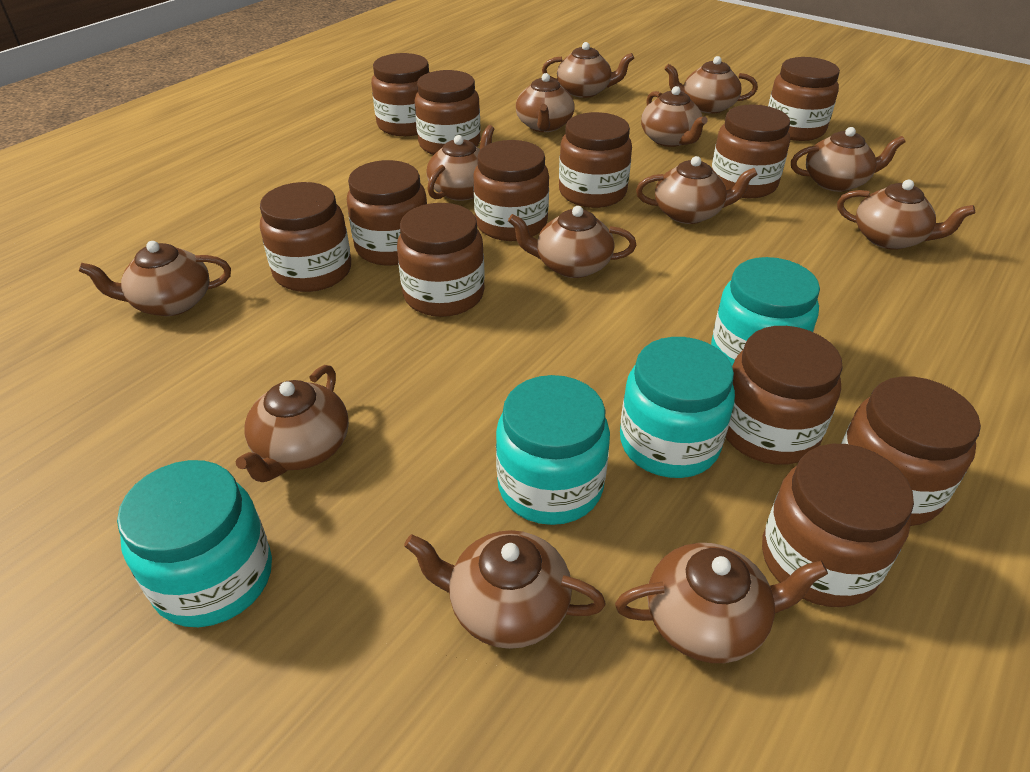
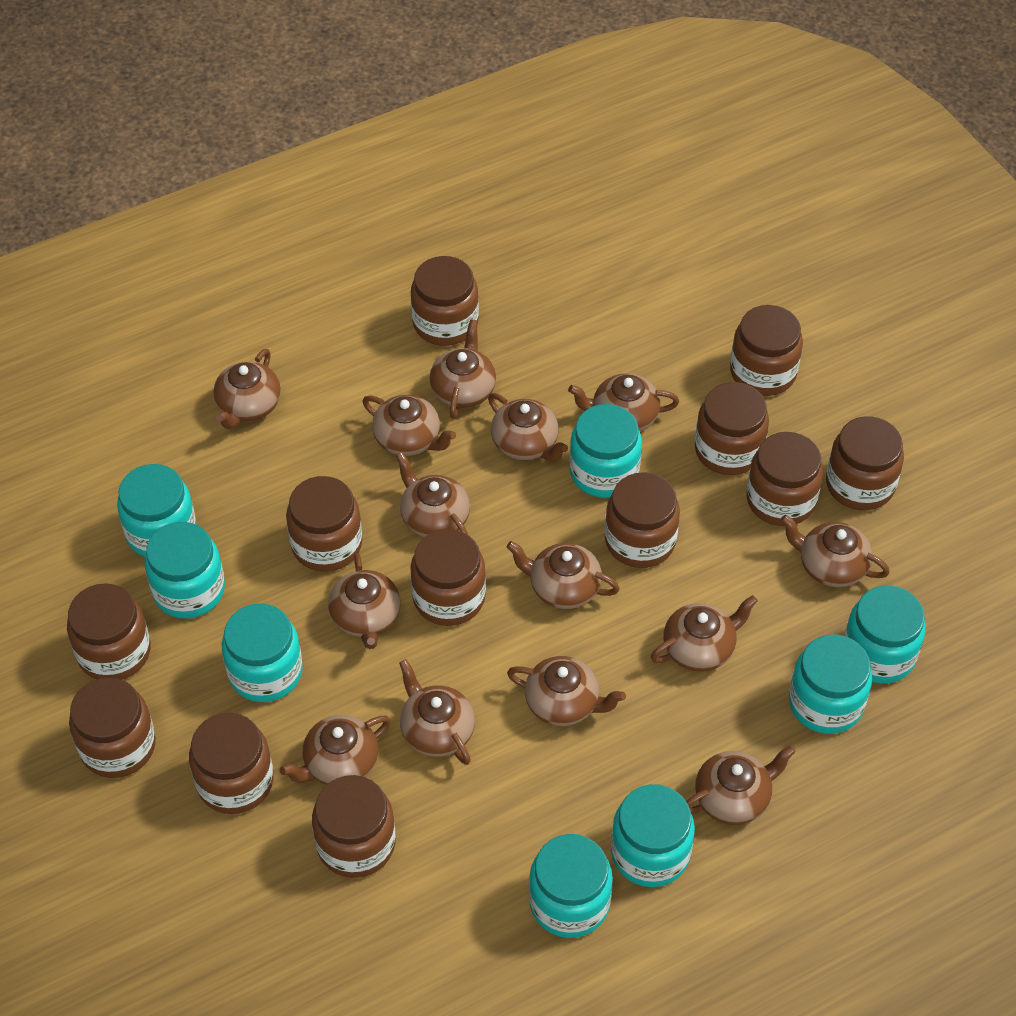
brown teapot: [79,241,231,316] [236,365,349,482] [404,530,606,649] [426,125,494,201] [508,206,636,278] [516,73,575,132] [542,42,634,98] [615,543,828,663] [636,156,758,224] [641,86,708,147] [664,56,758,114] [791,127,906,192] [837,180,975,250] = 13 -> [214,349,281,429] [280,715,391,785] [328,553,401,649] [363,395,456,456] [396,453,470,537] [399,659,475,765] [430,319,496,419] [488,393,568,461] [507,541,620,609] [507,656,626,726] [568,373,679,432] [651,595,758,672] [686,745,796,825] [781,515,890,587] = 14
turquoise jar: [117,460,272,627] [496,375,610,525] [620,337,735,478] [711,257,820,366] = 4 -> [117,464,197,557] [145,522,225,619] [222,603,303,702] [529,834,613,938] [569,404,642,498] [611,784,695,887] [789,634,872,734] [844,585,926,684] = 8

